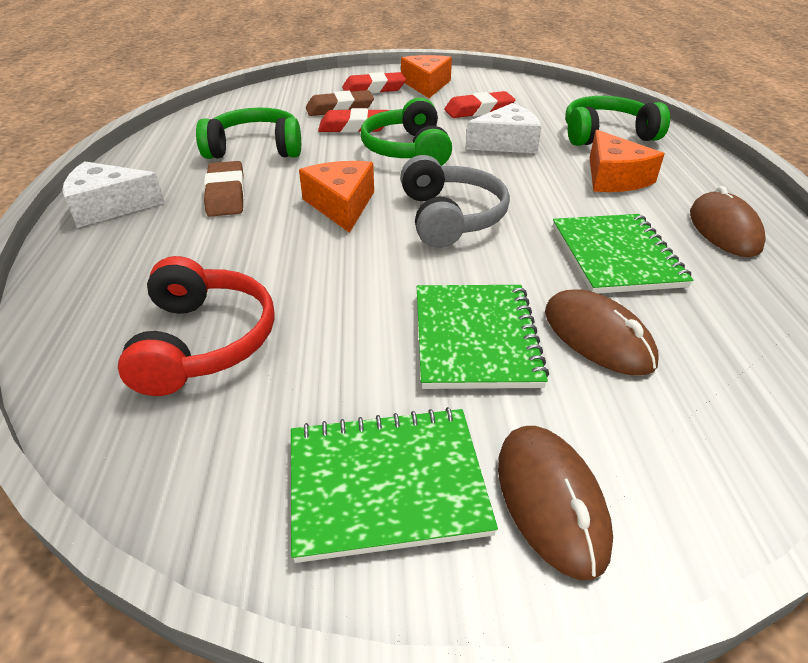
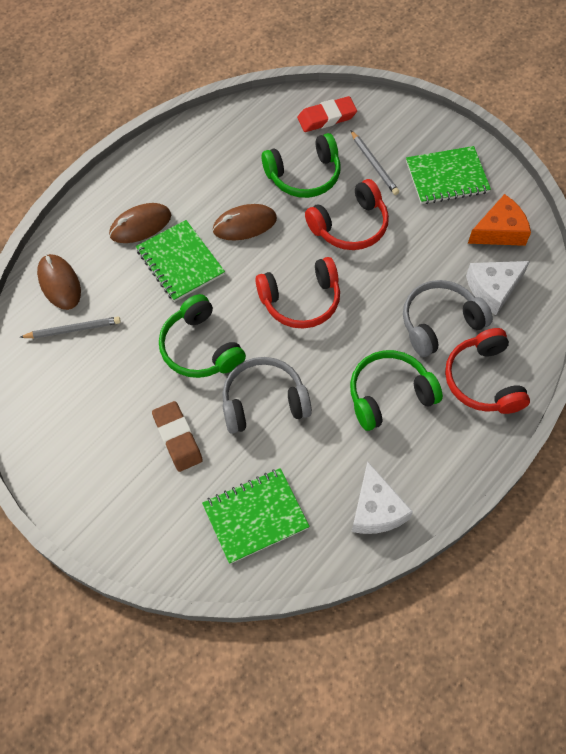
brown eraser: [204,161,245,217] [306,90,374,116] = 2 -> [152,401,203,472] = 1
grey headphones: [400,155,510,248] = 1 -> [222,357,312,434] [403,280,493,357] = 2
grey pencil: none = 0 -> [19,317,121,339] [350,130,399,195] = 2
orange cheese: [299,161,374,233] [401,55,452,98] [590,130,664,192] = 3 -> [468,194,531,246] = 1
red eraser: [318,108,389,133] [342,72,406,93] [444,91,515,118] = 3 -> [297,96,357,132] = 1
red headphones: [118,256,275,396] = 1 -> [256,257,340,329] [305,179,389,250] [445,328,530,414] = 3

